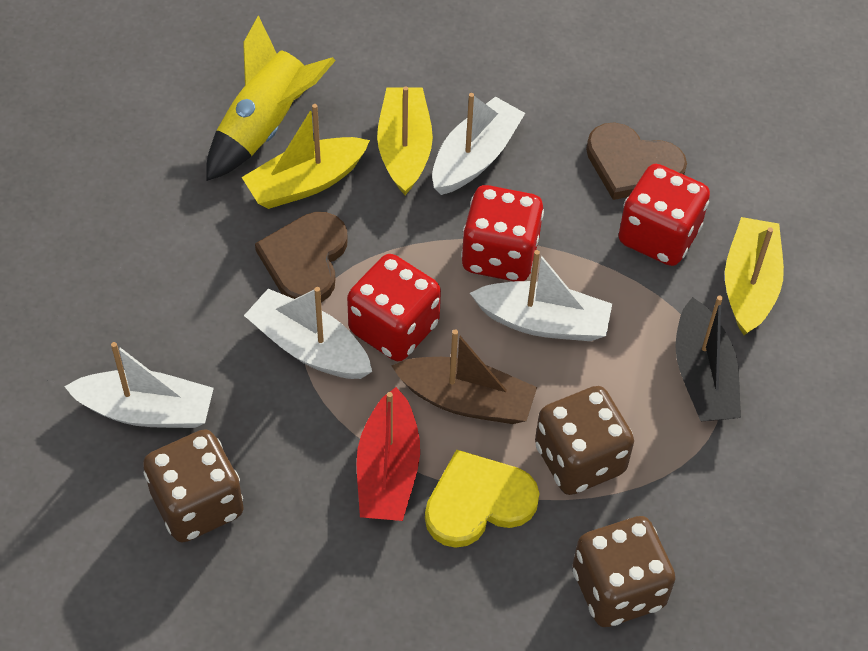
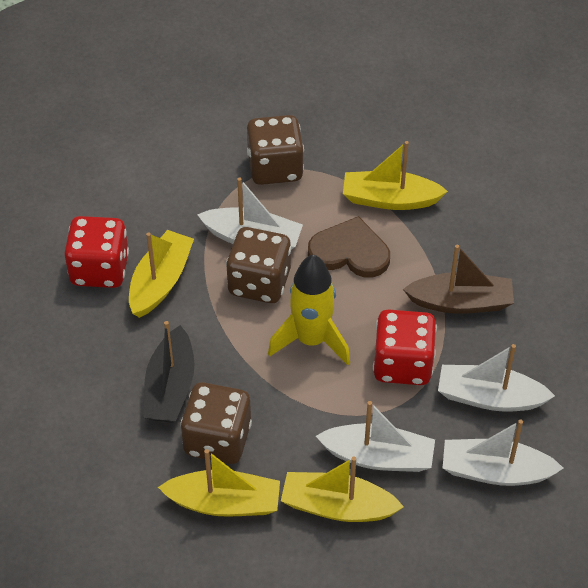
brown heart: [255,212,347,303] [586,122,687,200] = 2 -> [308,216,390,277] = 1
red boat: [357,387,420,521] = 1 -> none = 0
red dice: [347,254,441,361] [461,185,544,281] [618,164,710,266] = 3 -> [64,216,129,288] [373,309,437,385] = 2
yellow boat: [242,104,370,209] [377,86,433,195] [725,217,784,335] = 3 -> [129,230,194,318] [158,449,280,517] [281,456,404,522] [343,141,448,210] = 4
yellow heart: [425,449,539,548] = 1 -> none = 0

